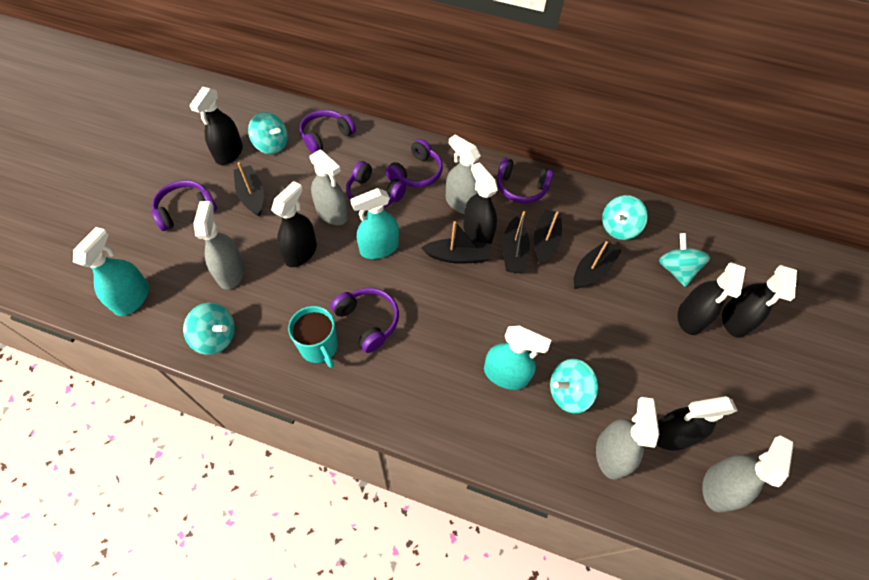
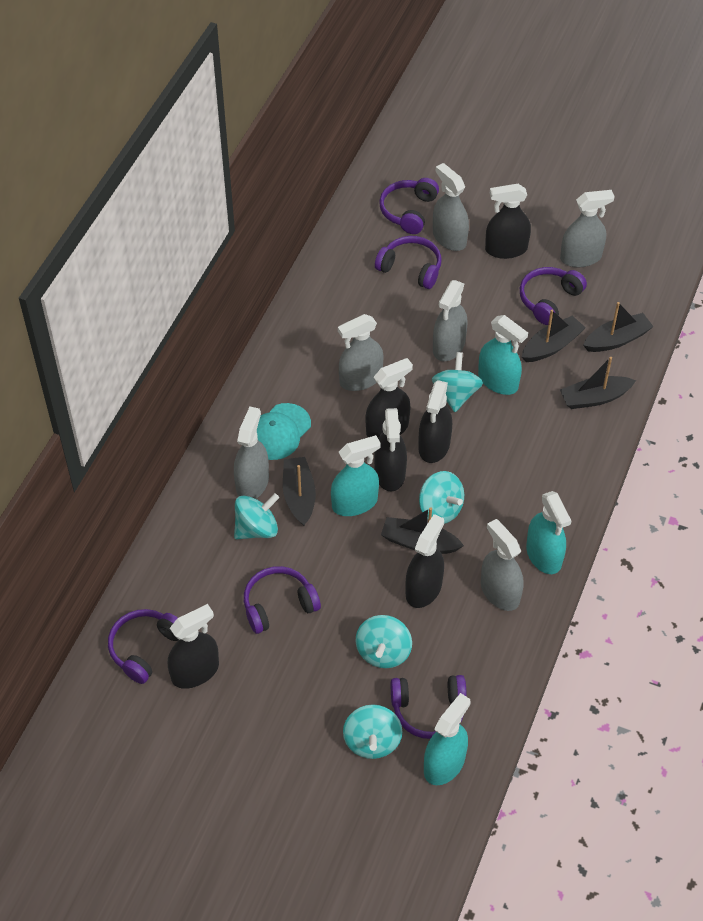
grey spray bottle: [193,201,245,290] [309,149,348,225] [446,135,481,214] [596,397,659,480] [702,435,793,513] = 5 -> [234,407,269,499] [338,314,383,391] [433,163,469,251] [433,280,467,361] [481,519,524,611] [560,190,615,267] = 6
turquoise cap: none = 0 -> [257,403,311,460] = 1
turquoise mug: [288,306,338,368] = 1 -> none = 0
turquoise spray bottle: [73,227,149,316] [350,188,399,259] [484,326,551,390] = 3 -> [331,435,381,516] [424,693,471,785] [478,315,528,395] [526,491,571,574] = 4

